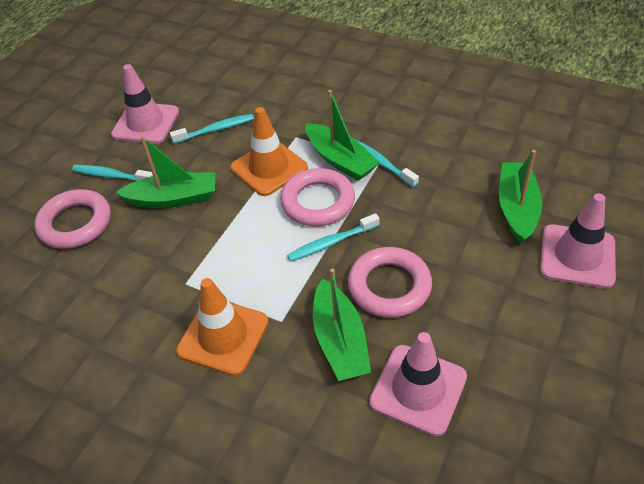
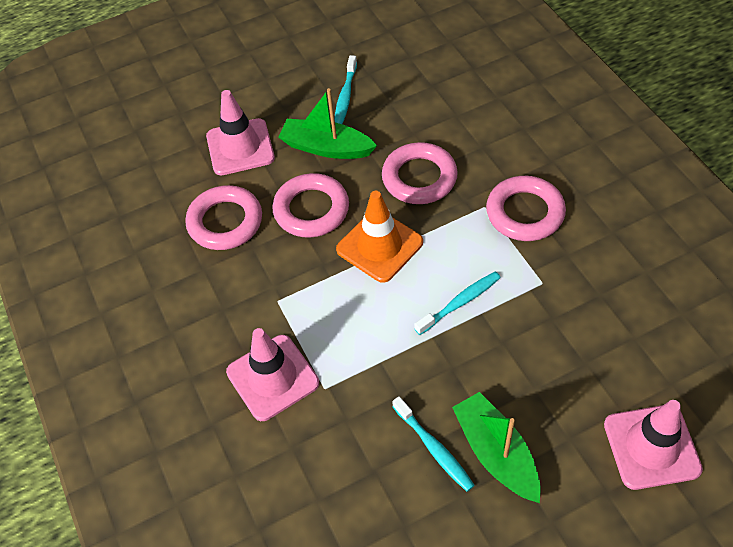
green boat: [115,136,215,208] [305,90,380,181] [313,268,371,381] [499,150,542,244] = 4 -> [278,88,377,159] [452,392,541,503] = 2
orange traffic cone: [176,278,269,376] [230,107,308,196] = 2 -> [336,191,423,283] = 1
pink ring: [34,189,111,249] [280,168,355,226] [348,247,432,318] = 3 -> [185,185,262,250] [272,173,349,238] [382,142,458,204] [486,176,566,241] = 4
turquoise toothbrush: [72,165,153,181] [170,114,254,144] [287,213,380,262] [356,140,419,187] = 4 -> [335,55,357,124] [392,396,475,492] [414,272,501,335] = 3

